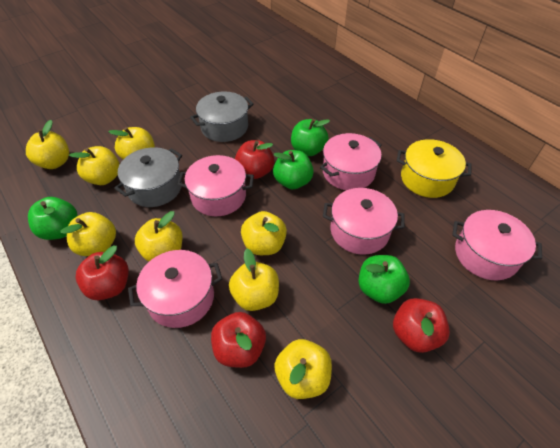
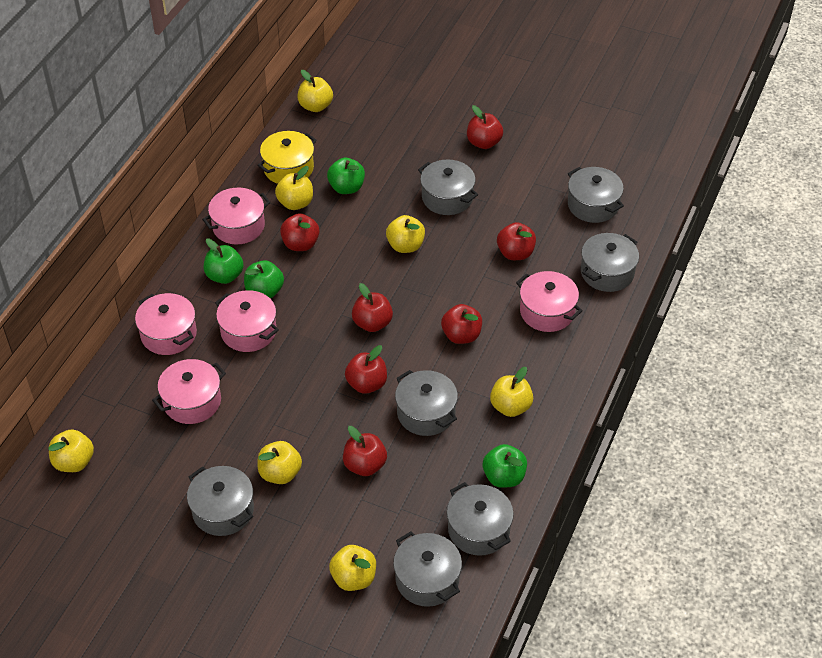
grey pot: [114,147,182,207] [190,91,254,142] = 2 -> [187,466,254,536] [393,531,462,607] [395,370,458,436] [418,159,478,215] [447,482,514,556] [568,167,624,223] [581,233,639,292] = 7
red apple: [76,245,129,300] [211,312,266,368] [235,140,275,179] [393,298,450,353] = 4 -> [280,213,320,251] [343,426,387,476] [345,345,387,394] [352,283,393,332] [441,304,482,344] [467,105,503,149] [497,222,536,260] = 7
yellow apple: [26,120,69,169] [60,212,116,256] [69,146,120,185] [108,127,155,159] [135,211,183,262] [229,249,279,311] [241,211,287,255] [275,339,332,399] = 8 -> [48,429,94,472] [258,441,302,484] [275,166,313,210] [297,70,333,112] [329,545,376,591] [386,215,425,253] [490,367,533,417] = 7

